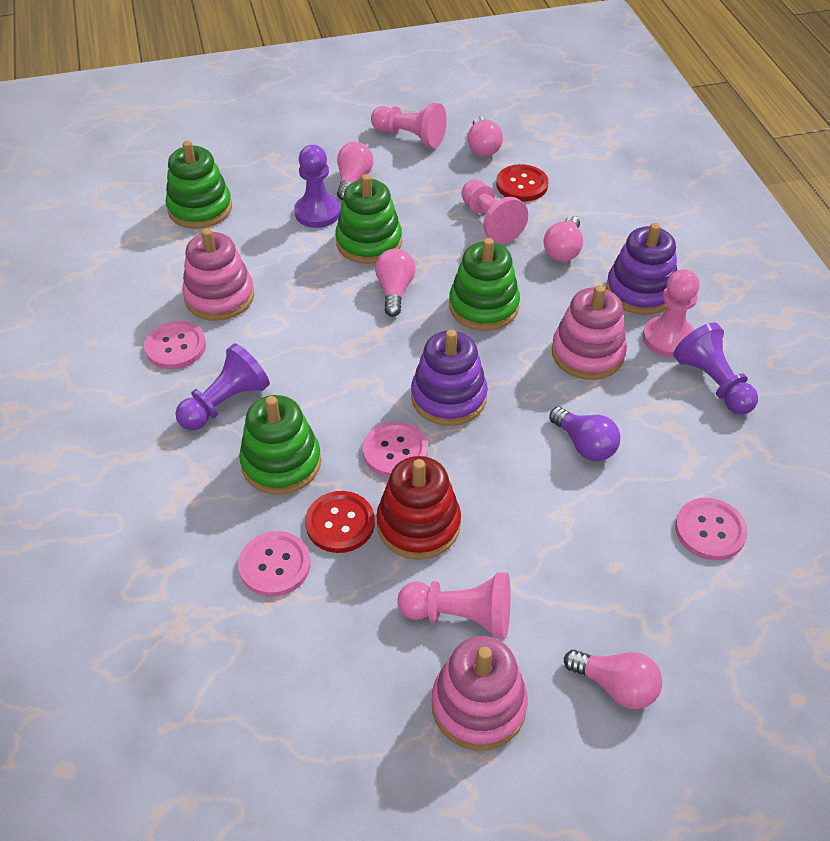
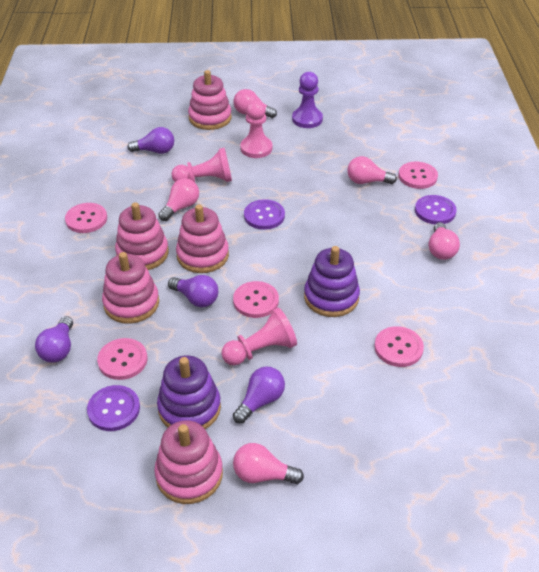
green stacking toy: [166,141,232,229] [239,395,321,495] [335,174,402,264] [449,238,520,331] = 4 -> none = 0
pink button: [144,321,206,369] [238,531,310,597] [363,422,428,477] [675,498,748,560] = 4 -> [65,203,107,233] [97,338,147,380] [233,281,279,318] [374,326,424,367] [398,162,438,189] = 5
pink pawn: [371,103,447,148] [397,572,511,639] [461,179,528,244] [643,269,700,358] = 4 -> [172,148,232,182] [222,308,297,366] [240,100,272,158] = 3
pink stacking toy: [182,228,254,321] [432,636,528,750] [552,285,627,380] = 3 -> [102,252,159,324] [115,202,169,270] [154,420,223,504] [176,204,229,273] [188,70,232,130] = 5
purple button: none = 0 -> [87,385,140,431] [244,199,285,230] [415,195,457,224] = 3
purple light bulb: [549,407,620,461] = 1 -> [35,316,73,363] [127,127,174,154] [168,275,218,307] [233,366,285,424] = 4
purple pawn: [175,343,270,430] [294,145,341,228] [673,323,758,415] = 3 -> [292,72,323,128] = 1
red button: [305,491,375,553] [496,164,549,201] = 2 -> none = 0
red stacking toy: [376,456,461,560] = 1 -> none = 0

